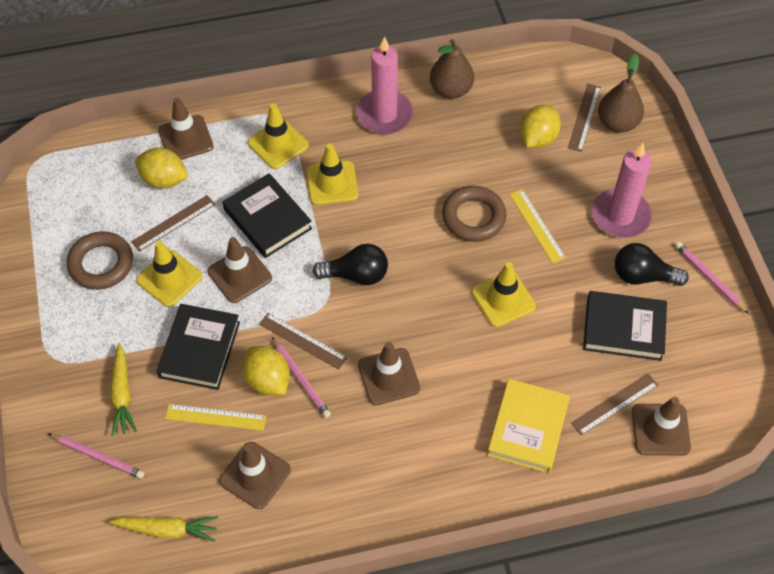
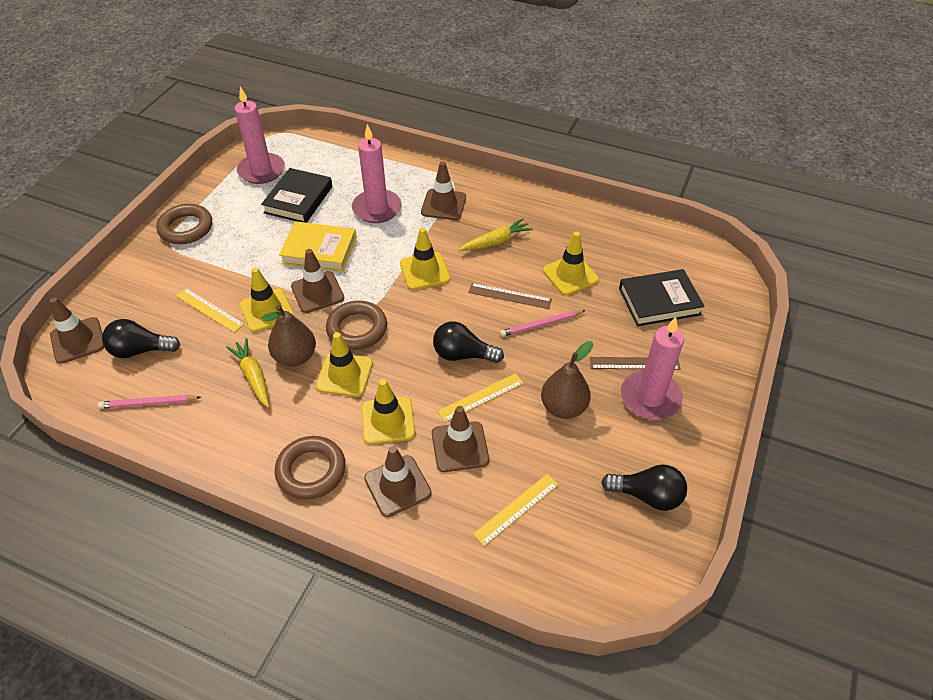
black book: [157,304,240,390] [222,173,312,258] [583,291,667,361] = 3 -> [261,168,332,223] [619,269,705,326] = 2
black light bulb: [312,244,388,285] [615,243,689,286] = 2 -> [102,319,180,358] [433,321,504,363] [601,464,687,511] = 3
brown ring: [67,231,133,290] [442,186,507,242] = 2 -> [156,204,212,244] [275,436,346,500] [326,301,387,350] = 3
brown ruler: [131,195,216,252] [259,313,347,370] [568,84,601,152] [571,373,658,436] = 4 -> [468,283,552,309] [590,357,681,370] = 2
pink candle: [356,36,413,134] [592,143,652,238] = 2 -> [235,86,285,184] [352,124,401,223] [621,317,684,420] = 3
pink pencil: [48,433,144,479] [272,337,331,418] [675,242,749,314] = 3 -> [98,395,201,409] [500,310,586,337] = 2
yellow lemon: [135,148,188,189] [242,346,290,395] [520,105,561,148] = 3 -> none = 0
yellow ruler: [165,404,266,431] [509,189,566,264] = 2 -> [176,288,244,333] [437,373,524,422] [473,474,559,546] = 3
yellow traffic cone: [136,241,203,307] [248,103,309,169] [306,143,358,205] [471,262,536,327] = 4 -> [240,267,294,332] [316,332,373,397] [361,379,415,445] [400,228,450,290] [543,232,599,295] = 5

